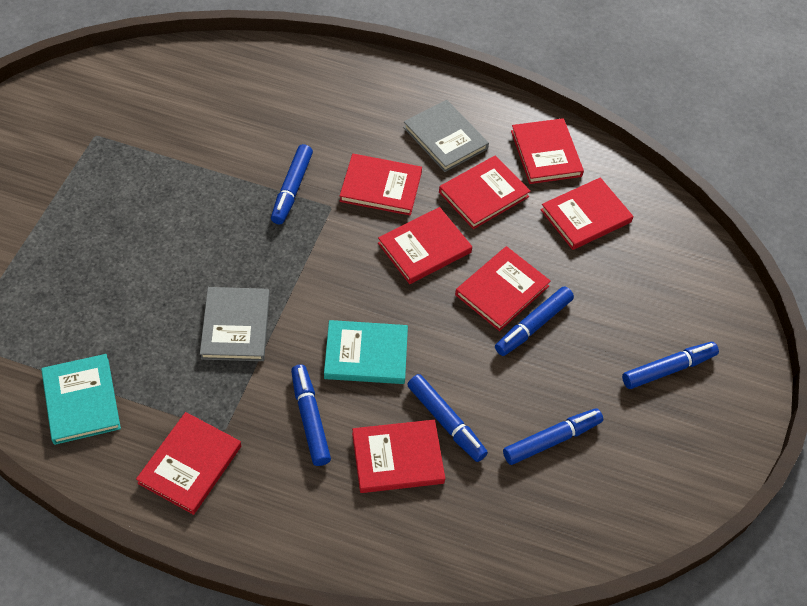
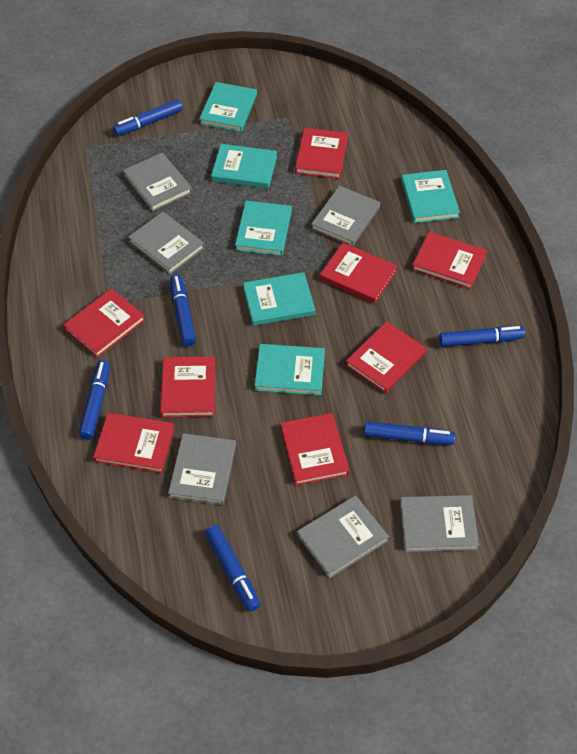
grey book: [200,287,270,361] [403,100,489,172] = 2 -> [123,152,192,211] [128,212,205,274] [168,433,236,505] [297,495,389,578] [311,186,380,246] [400,495,479,552] = 6
turquoise book: [41,354,121,445] [324,320,408,384] = 2 -> [199,82,257,132] [211,144,277,188] [235,201,292,256] [243,272,315,326] [255,344,325,395] [401,170,460,223] = 6

